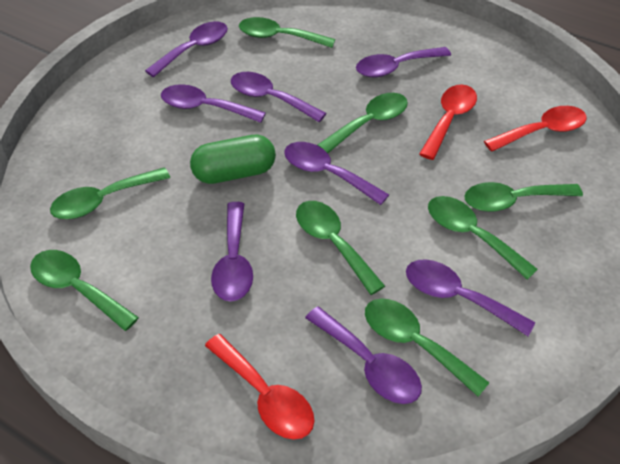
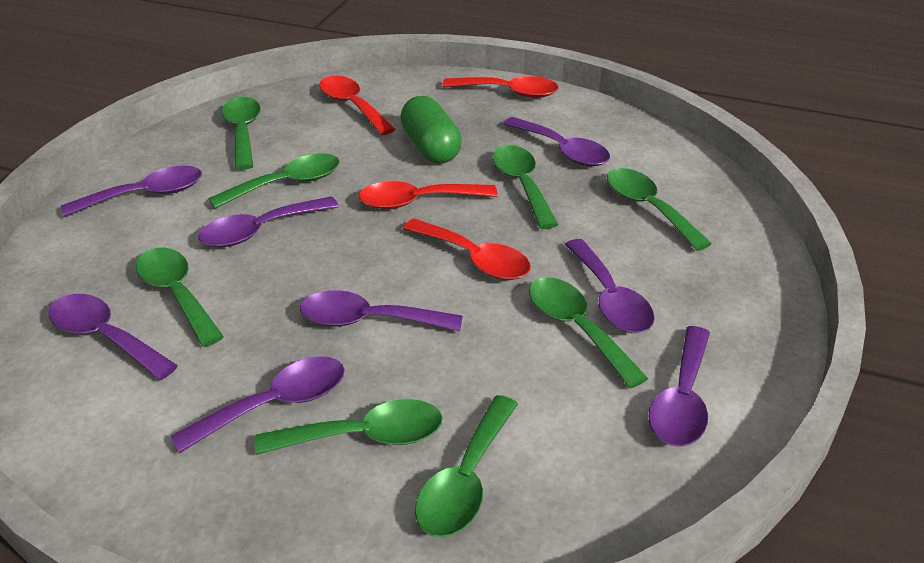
red spoon: [205,334,314,440] [419,84,477,160] [484,106,587,152] = 3 -> [319,76,395,135] [359,181,497,209] [403,219,531,280] [442,76,558,98] = 4

